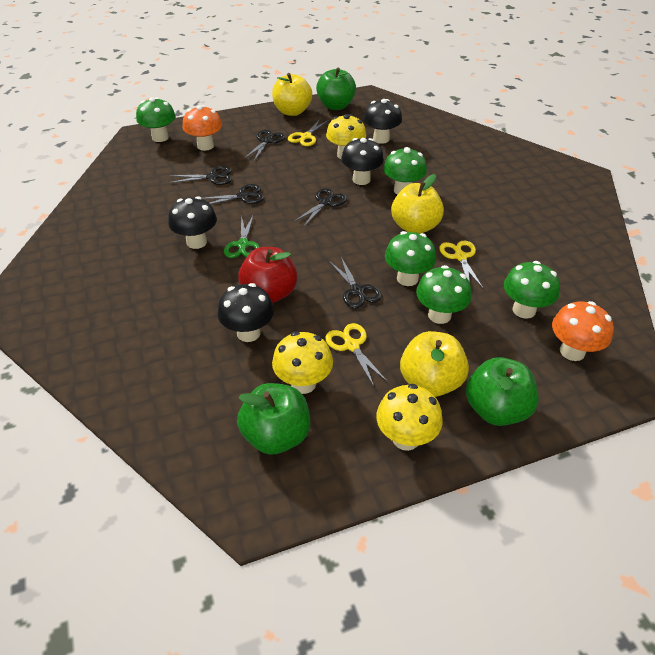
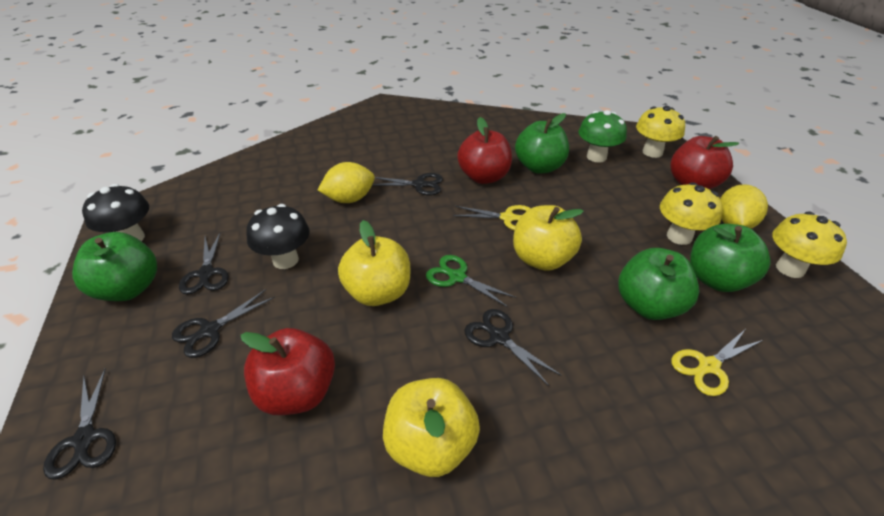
black mushroom: [168,196,217,249] [217,283,274,342] [341,138,384,185] [363,99,402,144] = 4 -> [82,184,149,241] [246,204,310,269] = 2
green apple: [237,383,310,455] [316,68,356,110] [466,357,539,426] = 3 -> [72,232,157,301] [515,113,569,174] [618,248,699,320] [690,224,770,292] = 4
green mushroom: [136,97,176,142] [383,147,427,195] [385,231,436,286] [416,265,471,324] [504,261,560,319] = 5 -> [578,110,627,163] = 1
orange mushroom: [183,105,222,151] [552,301,614,361] = 2 -> none = 0
red apple: [238,247,297,303] = 1 -> [240,328,335,415] [457,117,512,184] [671,136,739,189] = 3
yellow lemon: none = 0 -> [318,162,375,203] [720,184,768,229] = 2
yellow scissors: [288,119,329,146] [325,323,388,386] [439,241,483,288] = 3 -> [453,205,531,230] [671,330,763,396] = 2

